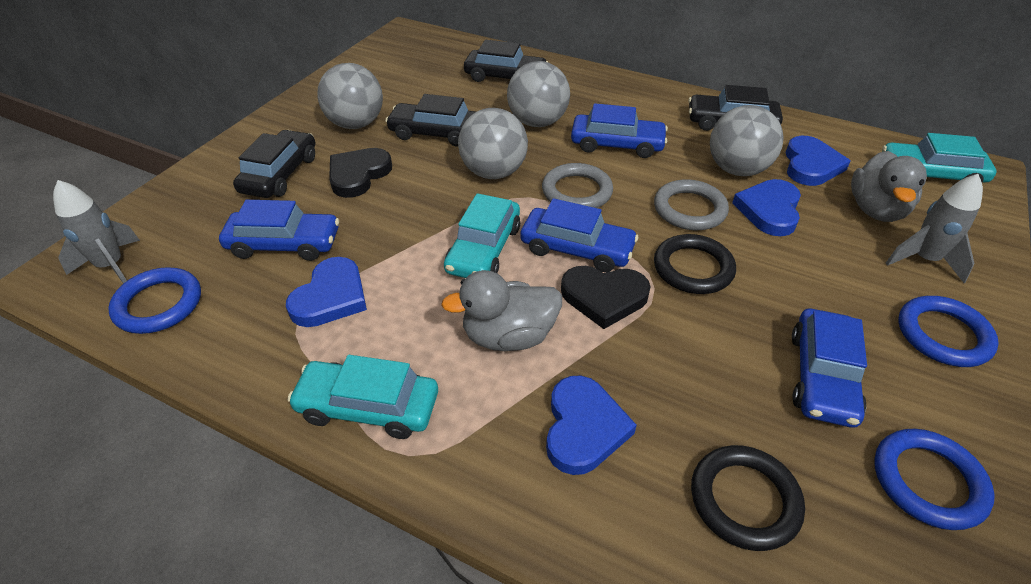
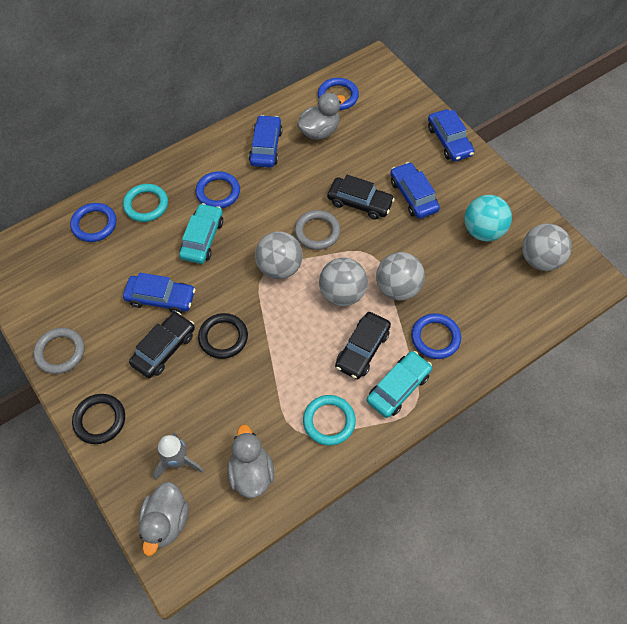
black car: [233,130,315,198] [385,94,476,147] [464,40,548,82] [688,85,783,131] = 4 -> [129,312,195,378] [327,175,395,219] [335,312,391,379] = 3
black heart: [329,148,392,198] [561,266,650,329] = 2 -> none = 0
blue heart: [286,257,367,327] [546,375,637,475] [732,179,801,236] [785,136,850,186] = 4 -> none = 0
blue ring: [108,267,201,334] [874,429,995,530] [898,296,999,367] = 3 -> [70,203,117,242] [195,171,240,209] [318,78,359,110] [411,314,461,359] = 4
grey duck: [441,270,562,351] [851,151,927,222] = 2 -> [139,482,189,556] [227,424,274,498] [297,93,345,140] = 3
grey rocket: [53,180,140,284] [886,174,983,283] = 2 -> [153,433,204,480] = 1
turquoise ball: none = 0 -> [464,195,512,241] = 1
turquoise car: [288,355,438,439] [444,193,520,278] [882,133,996,183] = 3 -> [179,203,223,264] [367,351,432,418] = 2
turquoise ring: none = 0 -> [123,184,168,222] [303,395,356,446] = 2

